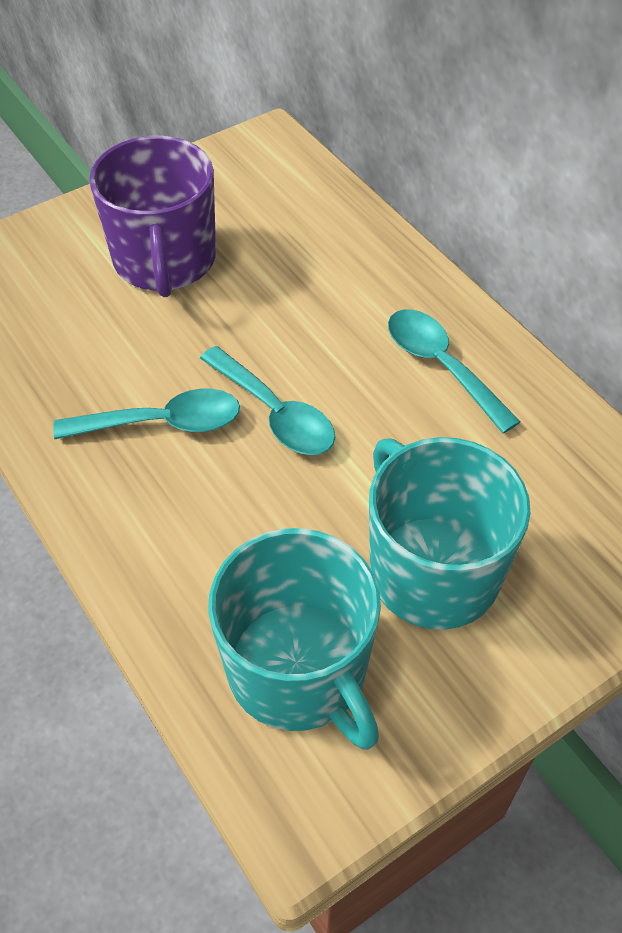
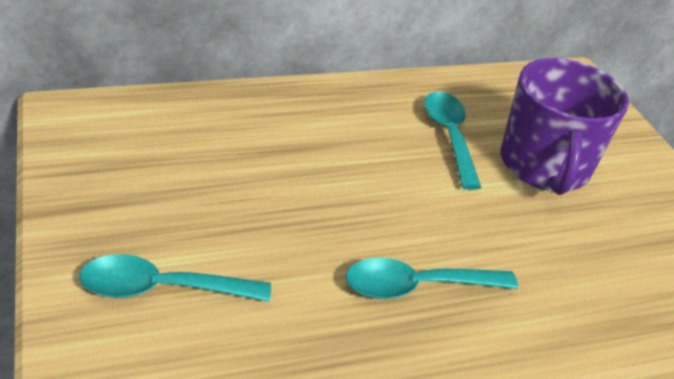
turquoise mug: [208,528,381,750] [369,437,531,630] = 2 -> none = 0

